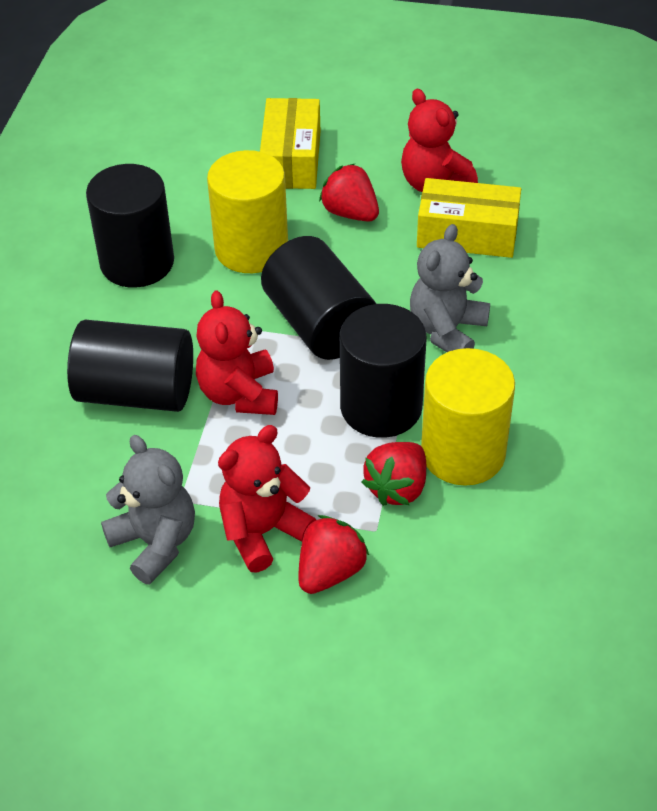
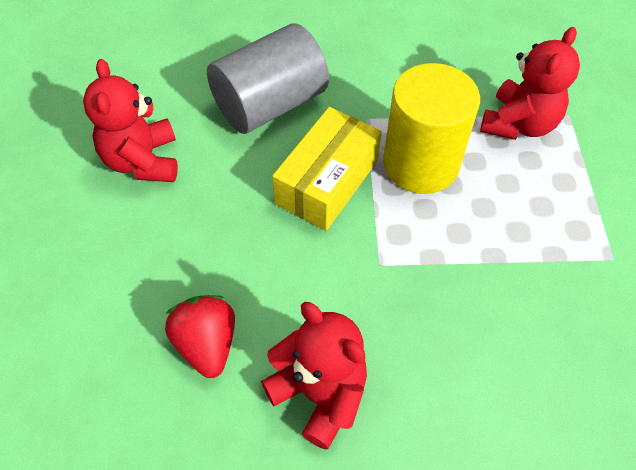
black cylinder: [67,320,193,412] [86,164,174,288] [261,236,376,360] [340,304,427,438] = 4 -> none = 0
grey cylinder: none = 0 -> [207,23,329,134] = 1
grey teddy bear: [101,435,195,584] [410,224,490,352] = 2 -> none = 0
red strawberry: [298,515,369,594] [319,163,379,222] [361,442,426,506] = 3 -> [165,295,235,378] = 1
yellow box: [260,98,320,189] [417,178,521,258] = 2 -> [272,107,382,231] = 1
yellow cylinder: [207,150,288,273] [421,348,515,486] = 2 -> [383,63,480,194] = 1

